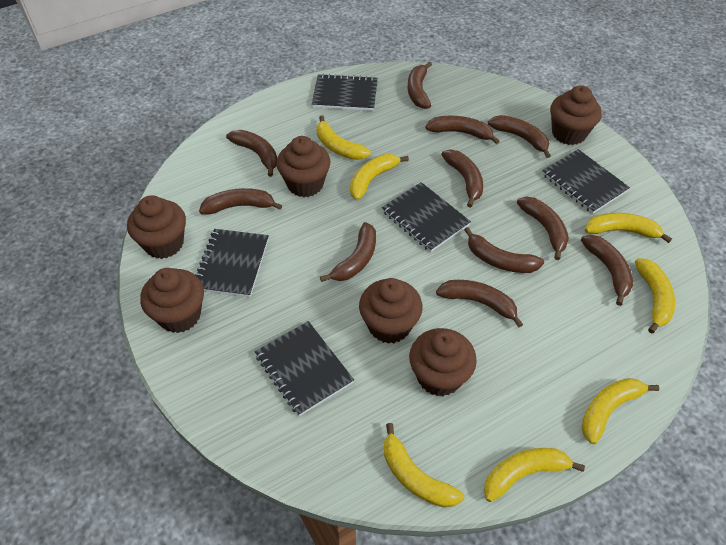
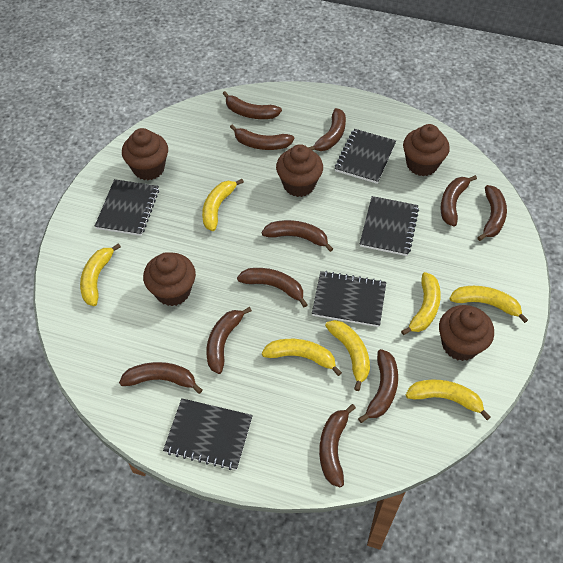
brown cupcake: [127,195,186,259] [140,268,204,333] [277,136,330,197] [359,278,423,344] [409,328,477,396] [550,85,602,145] = 6 -> [122,128,168,180] [143,252,196,306] [276,144,323,197] [403,124,450,176] [439,305,494,361] = 5

